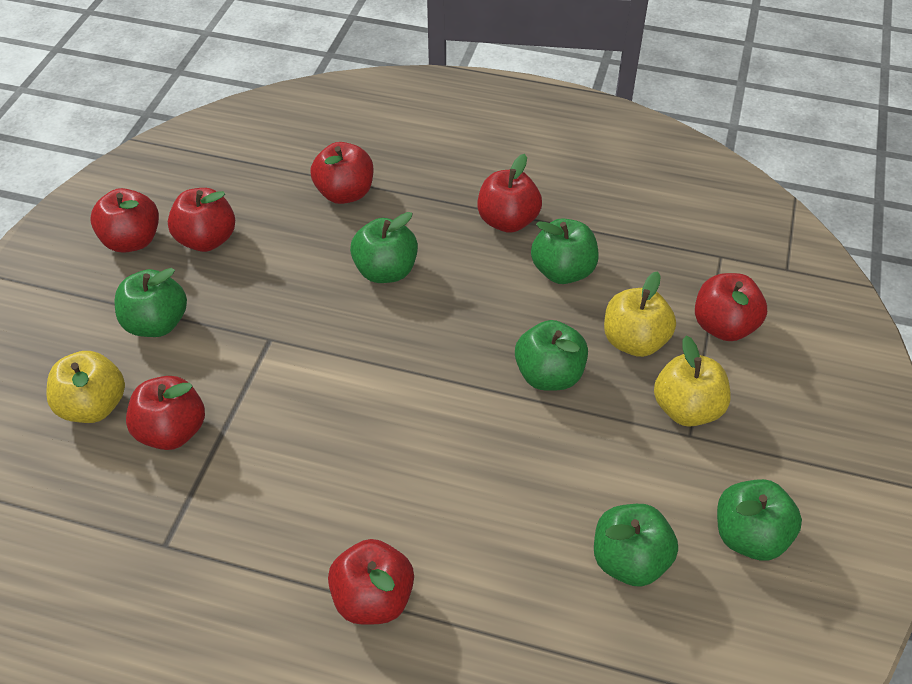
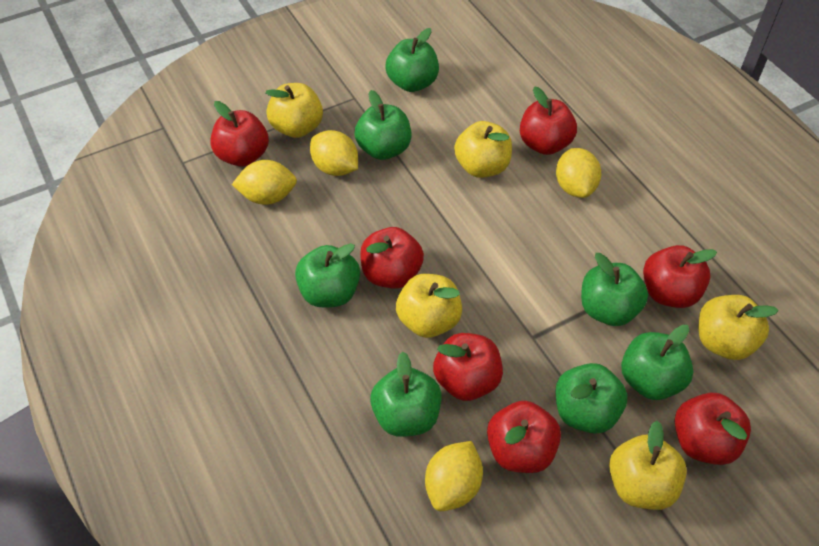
green apple: [114,268,187,337] [350,212,418,283] [515,320,588,391] [531,218,599,284] [594,504,678,587] [717,479,802,561] = 6 -> [295,243,360,307] [354,90,411,160] [370,352,442,437] [385,28,439,92] [555,363,627,434] [581,253,648,326] [621,325,694,400] = 7
yellow apple: [46,351,125,423] [604,271,676,357] [654,336,731,427] = 3 -> [265,83,323,138] [396,274,462,338] [454,121,512,178] [609,421,687,510] [699,295,779,360] = 5
yellow lemon: none = 0 -> [232,160,297,205] [310,130,358,176] [425,441,483,511] [556,148,601,198] = 4

